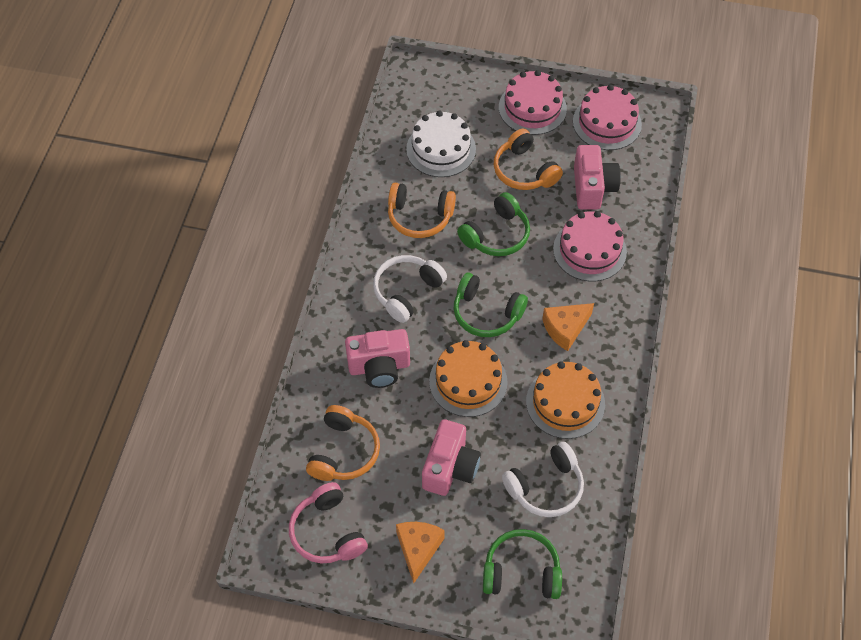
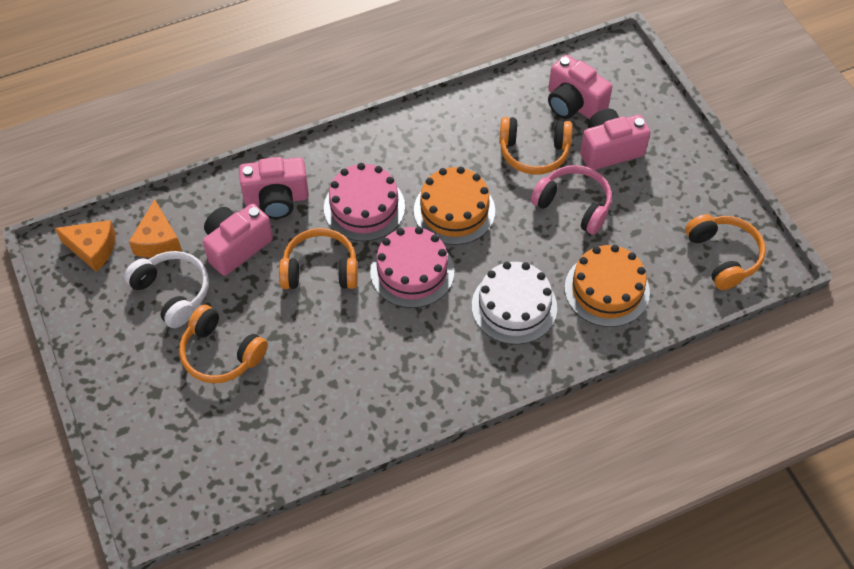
green headphones: [453,273,528,337] [457,192,530,256] [483,529,562,599] = 3 -> none = 0
orange headphones: [306,405,380,481] [388,183,456,238] [494,129,563,190] = 3 -> [179,305,268,383] [279,228,358,289] [499,117,573,175] [685,214,766,290] = 4
pink cake: [499,70,567,135] [553,211,627,281] [573,85,642,150] = 3 -> [324,163,405,241] [370,227,454,308] = 2
pink camera: [345,329,410,388] [422,419,481,496] [574,145,621,210] = 3 -> [203,204,273,276] [239,157,309,219] [548,55,612,119] [580,109,650,170] = 4
white headphones: [373,255,447,323] [502,442,584,517] = 2 -> [124,251,209,328] = 1

